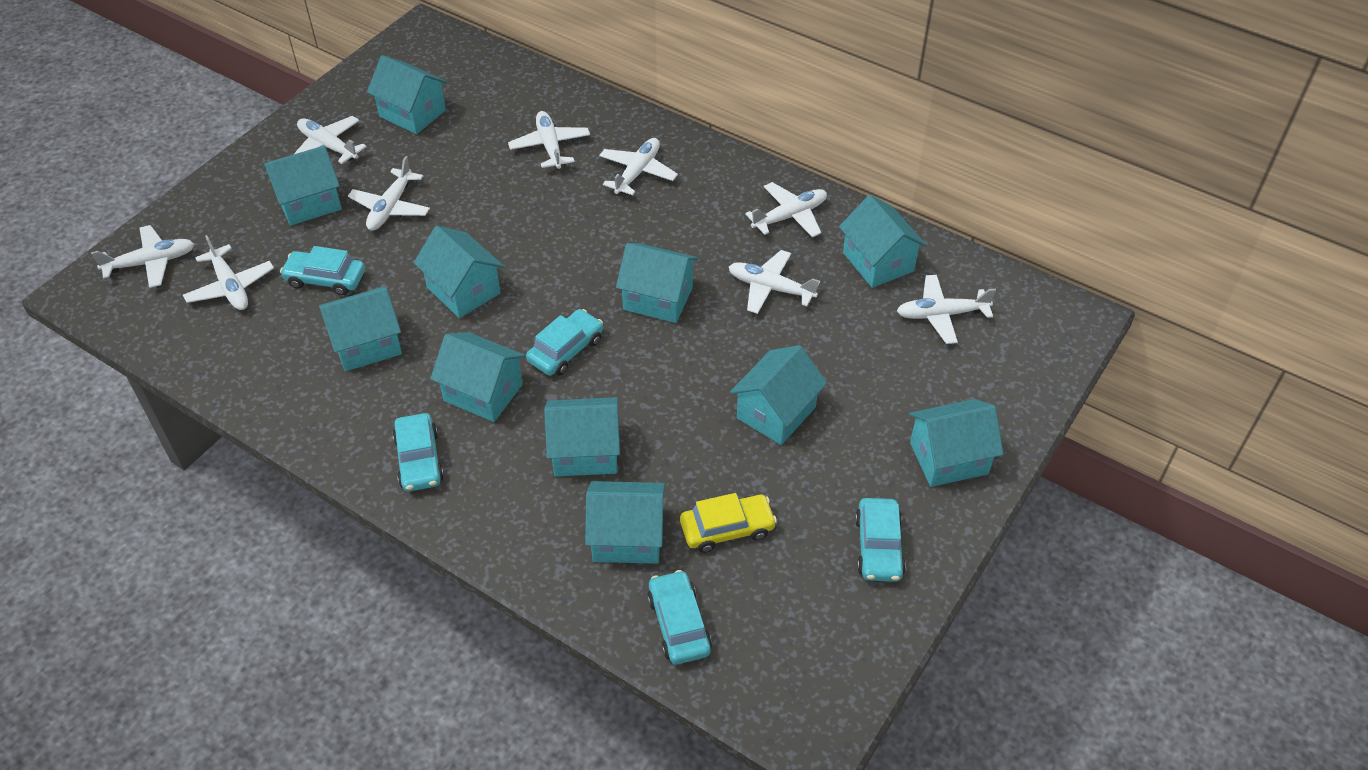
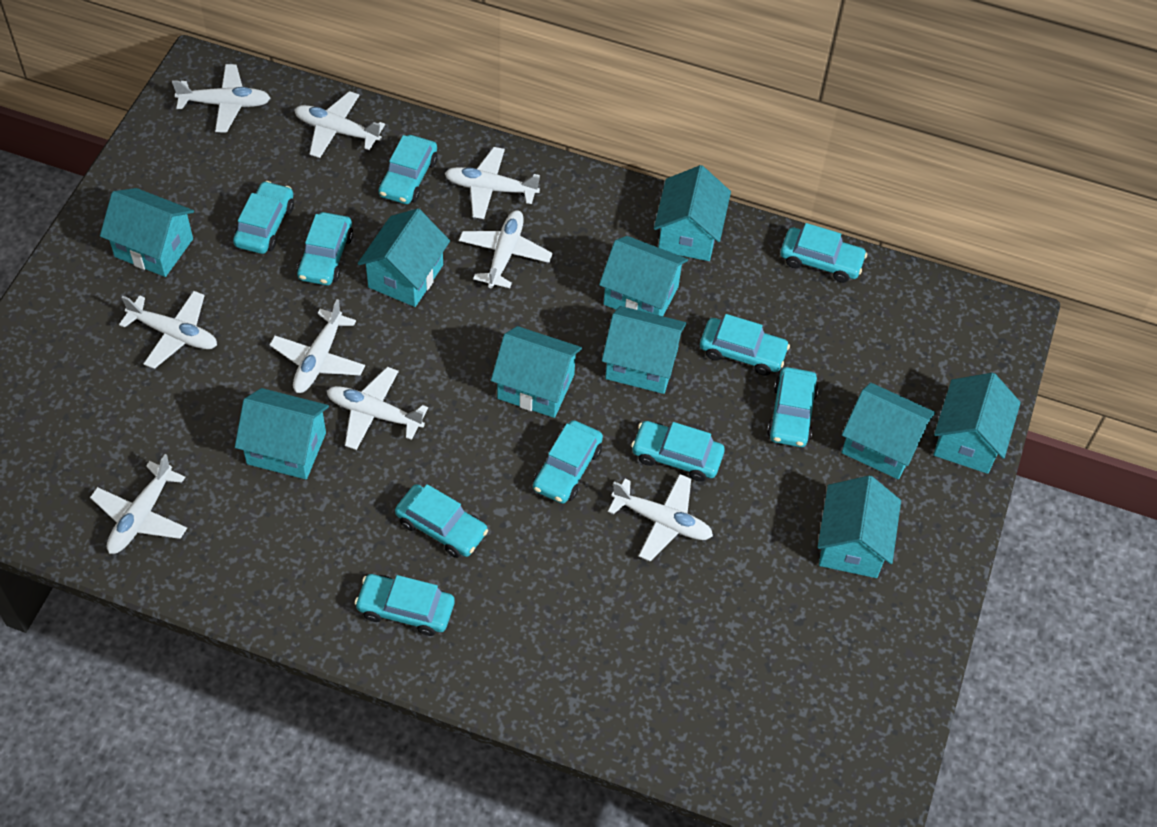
turquoise car: [280,246,365,295] [393,413,444,492] [526,309,603,376] [647,570,712,664] [855,498,906,582] = 5 -> [233,181,294,254] [297,212,353,285] [355,574,455,636] [379,135,437,204] [395,484,488,558] [533,420,603,504] [631,421,725,482] [700,314,790,376] [767,367,819,447] [780,223,867,283] = 10
turquoise house: [264,146,342,226] [319,287,402,372] [367,55,447,134] [414,226,504,318] [430,332,526,422] [544,397,620,477] [585,481,665,564] [616,243,698,323] [730,345,827,445] [839,195,927,288] [909,399,1003,487] = 11 -> [100,188,194,277] [235,388,329,479] [358,209,450,307] [491,326,582,418] [599,236,688,316] [602,306,687,394] [654,165,731,261] [817,475,901,578] [842,383,935,479] [933,373,1021,474] = 10
yellow car: [680,493,777,553] = 1 -> none = 0

